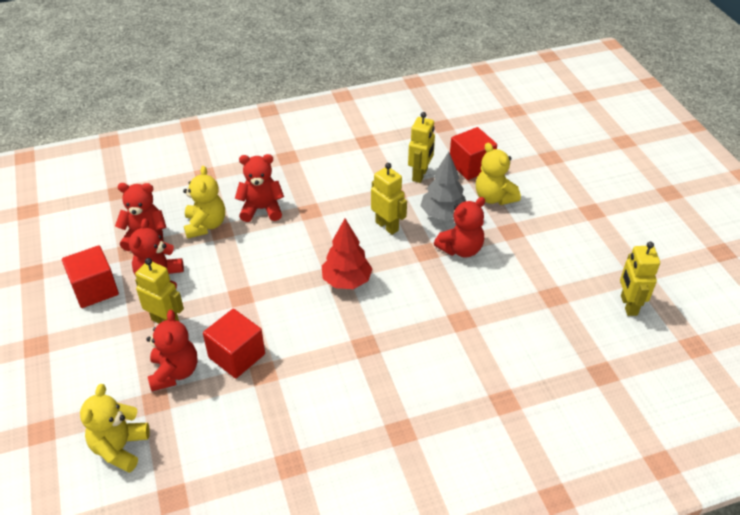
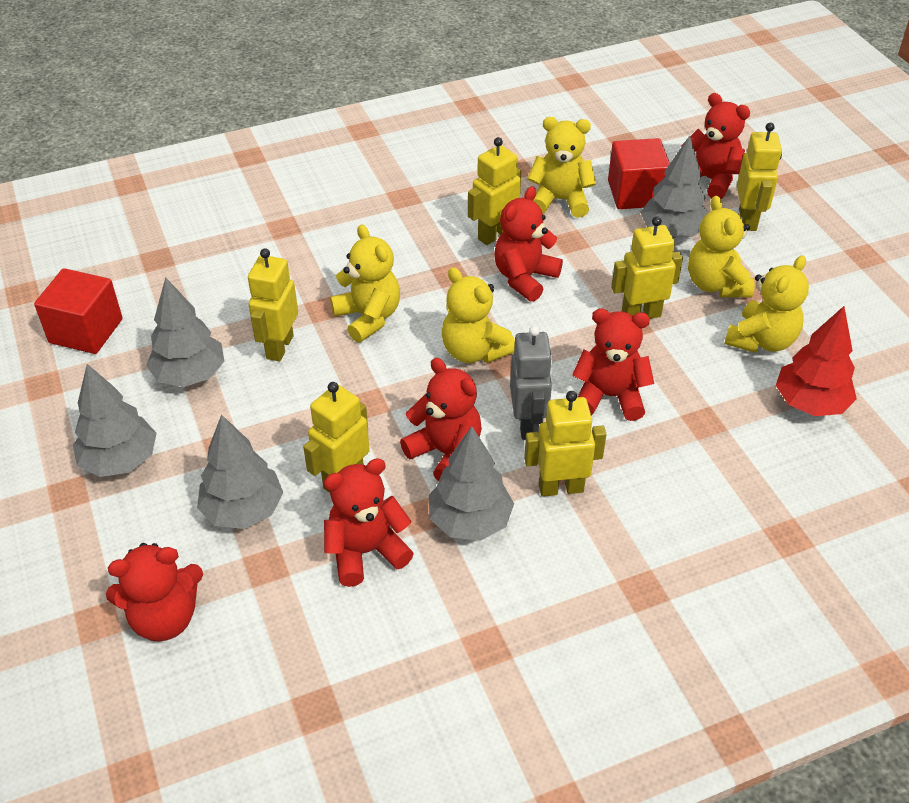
grey robot: none = 0 -> [510,326,553,440] = 1
grey tree: [421,152,466,220] = 1 -> [73,364,157,477] [146,277,224,387] [197,414,283,529] [429,426,514,541] [640,136,708,238] = 5
red cube: [62,245,119,308] [203,309,265,378] [450,127,497,180] = 3 -> [34,268,123,354] [608,138,670,209] = 2
red teddy bear: [115,183,166,251] [129,218,184,289] [146,310,198,392] [235,154,284,222] [434,197,485,258] = 5 -> [106,543,203,641] [324,458,414,587] [400,358,482,481] [494,186,563,302] [572,309,654,421] [681,93,750,199] = 6
yellow robot: [135,258,184,324] [371,163,407,235] [408,112,435,183] [620,242,660,316] = 4 -> [248,248,298,361] [303,382,370,493] [468,137,521,245] [524,391,607,497] [611,216,683,319] [737,123,782,231] = 6
yellow teddy bear: [80,384,150,473] [183,166,225,239] [476,143,521,205] = 3 -> [330,224,400,343] [442,267,515,363] [527,117,596,218] [688,196,755,297] [724,255,809,353] = 5

